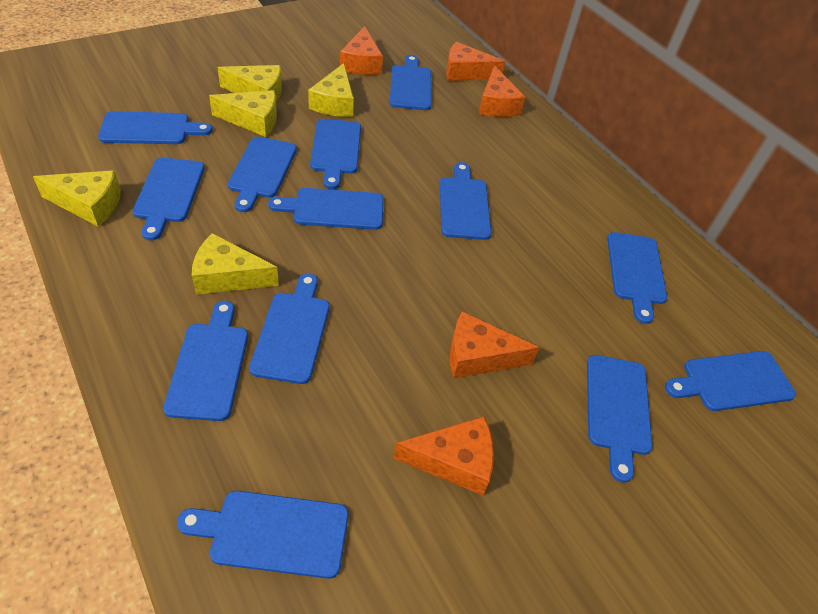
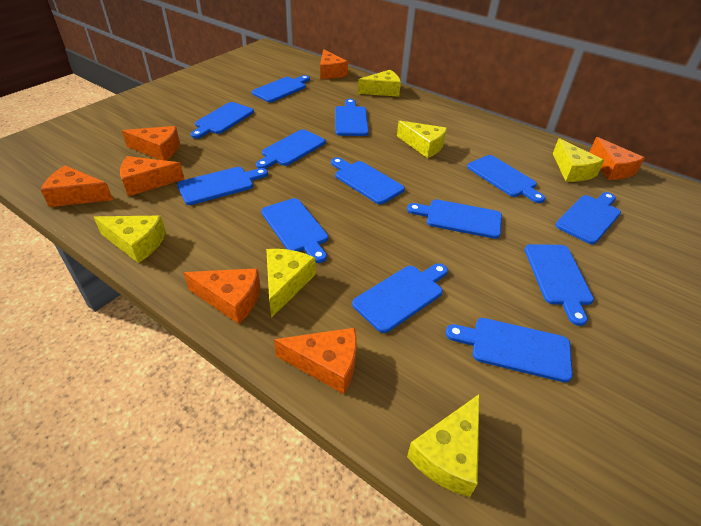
orange cheese: [340,26,383,75] [394,416,494,495] [446,42,505,81] [450,311,539,378] [479,65,525,117] = 5 -> [41,165,113,207] [120,156,184,196] [122,126,180,161] [184,268,260,324] [274,328,356,394] [320,49,348,79] [590,137,645,180] = 7
yellow cheese: [33,170,121,227] [192,233,279,295] [209,90,277,137] [217,65,282,102] [308,63,354,117] = 5 -> [94,216,166,263] [266,249,316,318] [358,70,401,97] [397,121,447,158] [407,394,479,497] [553,138,605,182] = 6

